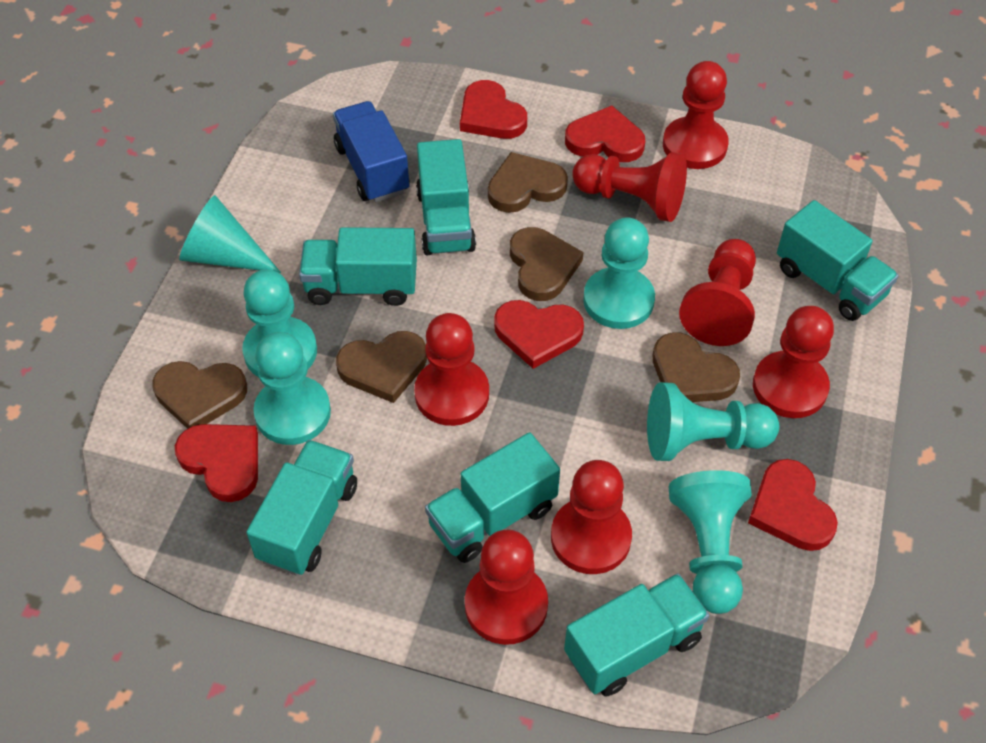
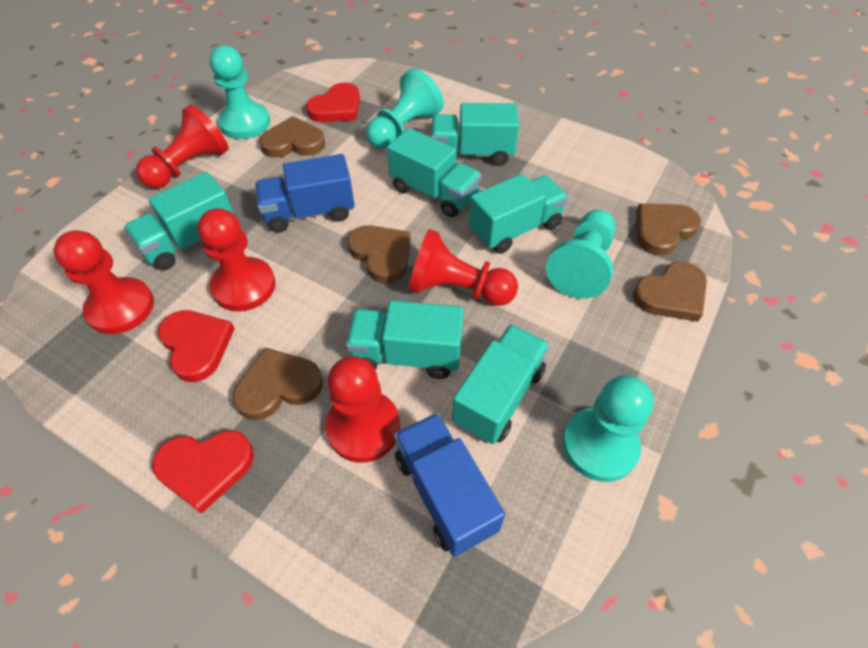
blue truck: [333,101,410,202] = 1 -> [255,154,355,233] [394,413,505,557] = 2
red heart: [175,424,258,502] [460,80,527,139] [494,300,584,369] [565,105,645,162] [748,459,838,551] = 5 -> [152,430,254,514] [158,310,235,382] [306,82,360,122] = 3
red pawn: [414,313,489,426] [465,530,548,645] [551,460,632,574] [572,152,687,222] [663,61,729,169] [679,239,756,346] [753,306,834,418] = 7 -> [54,230,154,334] [136,104,229,188] [197,208,275,311] [326,356,400,463] [409,229,518,306] = 5
turquoise cone: [179,195,281,273] = 1 -> none = 0
turquoise pawn: [242,270,317,377] [253,332,331,445] [583,217,655,329] [647,382,779,461] [669,470,752,614] = 5 -> [210,45,270,139] [366,69,444,149] [546,210,616,299] [563,375,654,482] = 4

